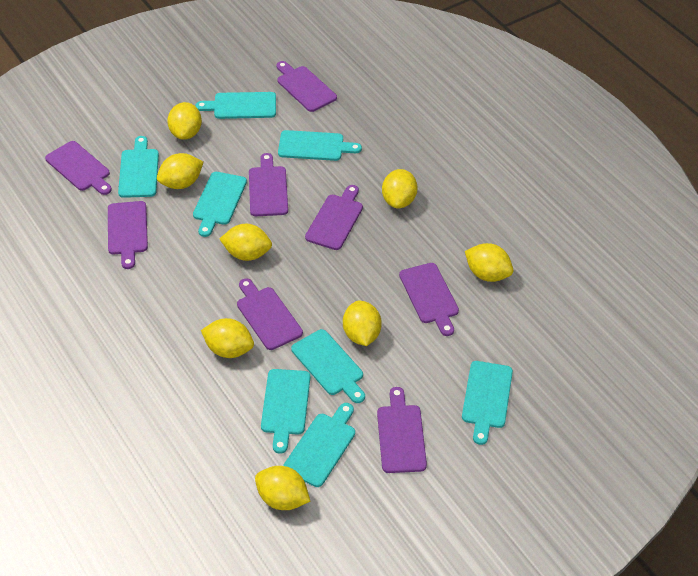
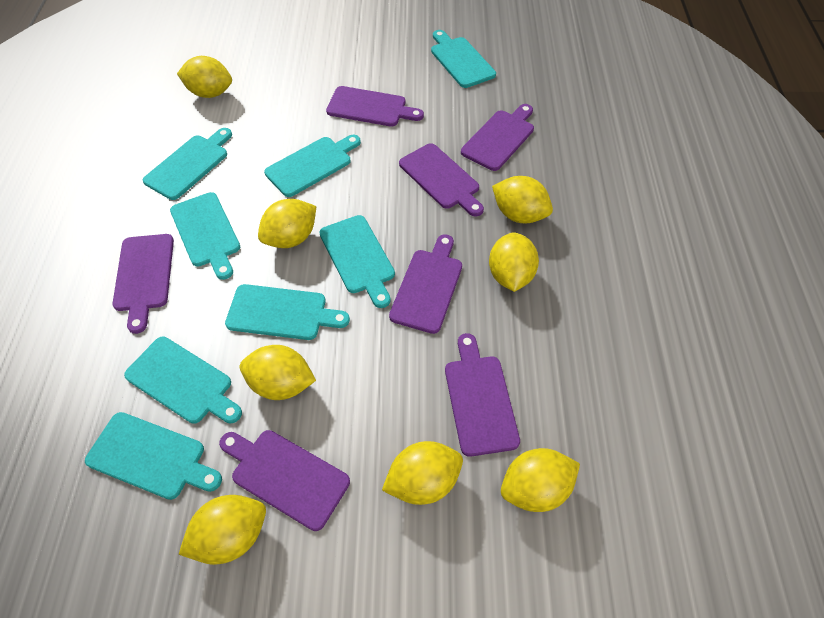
purple cutting board: [45,141,112,195] [108,201,148,269] [237,278,303,350] [249,153,288,216] [276,61,337,112] [305,185,363,250] [377,387,427,473] [399,263,459,336] = 8 -> [112,234,174,334] [219,430,350,531] [326,86,424,127] [389,234,462,334] [399,143,484,216] [445,333,520,457] [461,104,534,171] = 7

